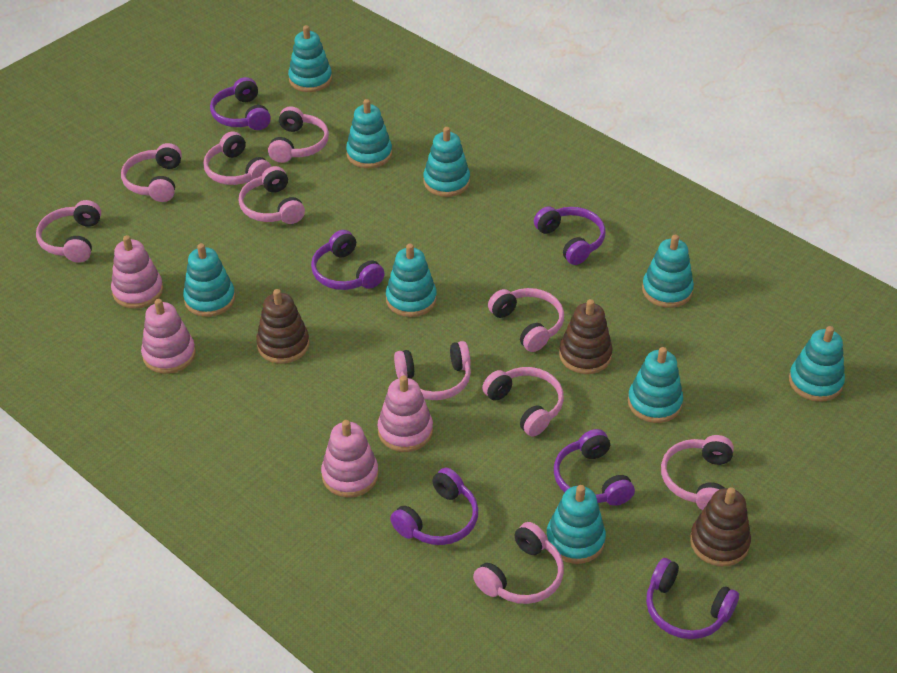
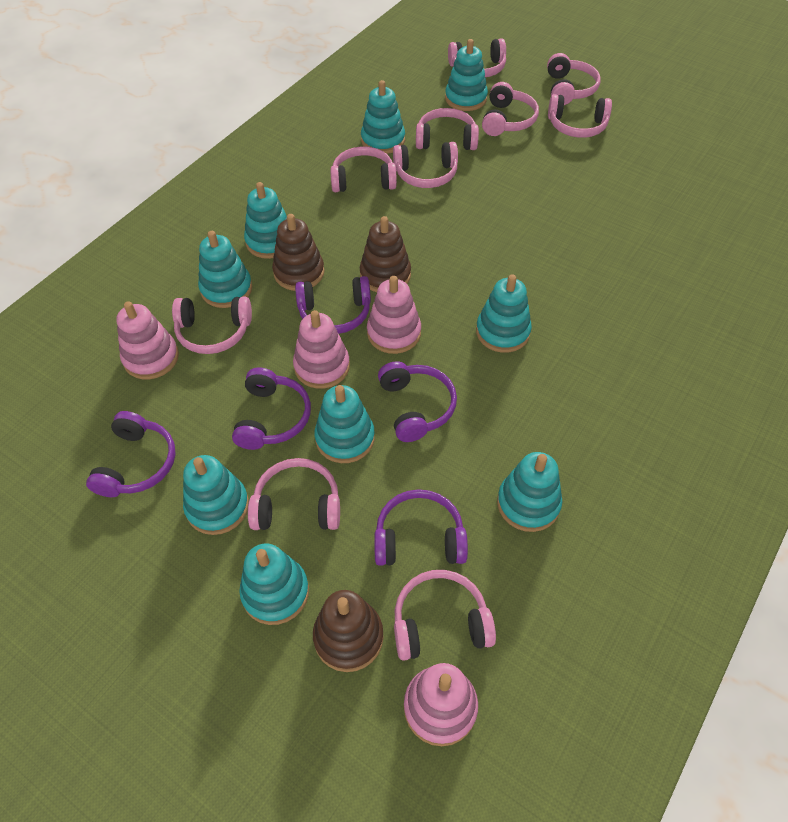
purple headphones: [210,77,271,130] [311,230,385,290] [390,468,478,545] [534,206,606,265] [554,429,635,506] [646,558,739,639] = 6 -> [86,411,176,497] [232,367,311,450] [295,276,371,334] [374,489,468,566] [378,361,457,442] = 5

